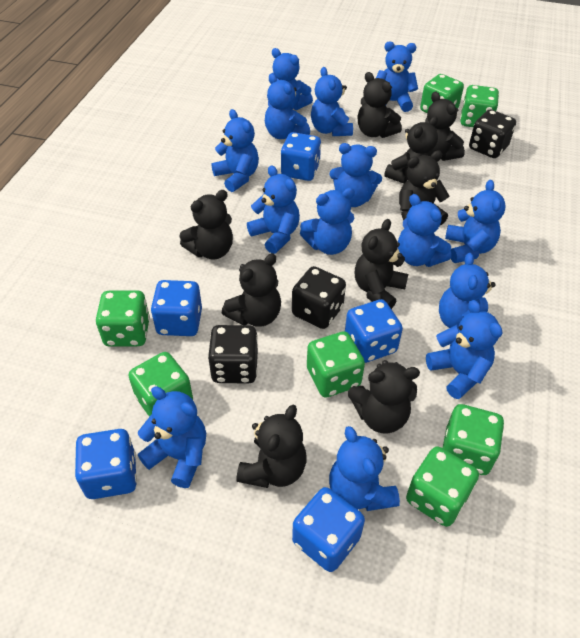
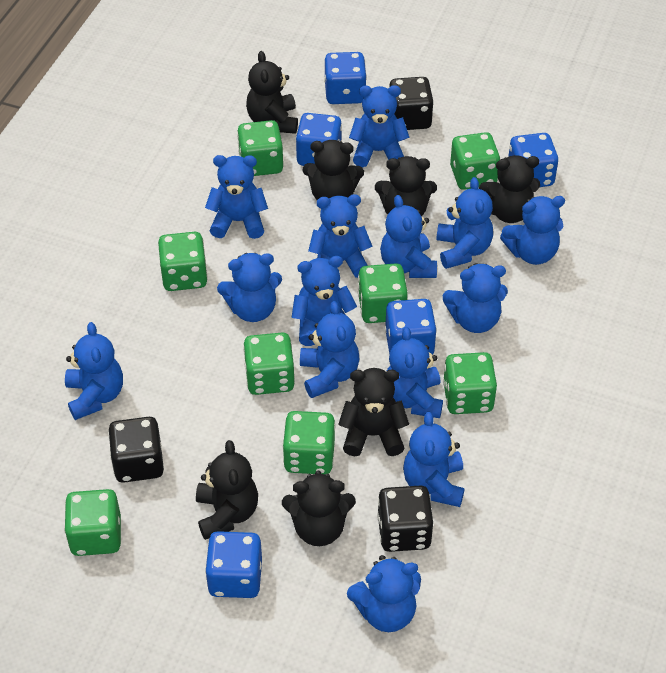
black teddy bear: [180,190,233,260] [222,253,281,327] [236,405,307,488] [348,360,420,433] [355,219,408,309] [358,72,402,138] [384,116,438,183] [399,150,449,226] [425,91,465,161] = 9 -> [196,440,258,540] [246,51,298,134] [282,471,356,546] [303,140,364,200] [338,368,409,456] [375,156,437,216] [479,155,540,223] = 7
green dice: [96,290,150,347] [128,352,193,417] [307,331,365,397] [406,446,479,527] [420,74,464,113] [443,404,504,475] [460,85,499,127] = 7 -> [64,489,121,556] [158,232,208,291] [237,120,283,176] [243,332,295,395] [283,411,336,475] [358,263,408,323] [443,352,497,414] [450,132,500,190] = 8

